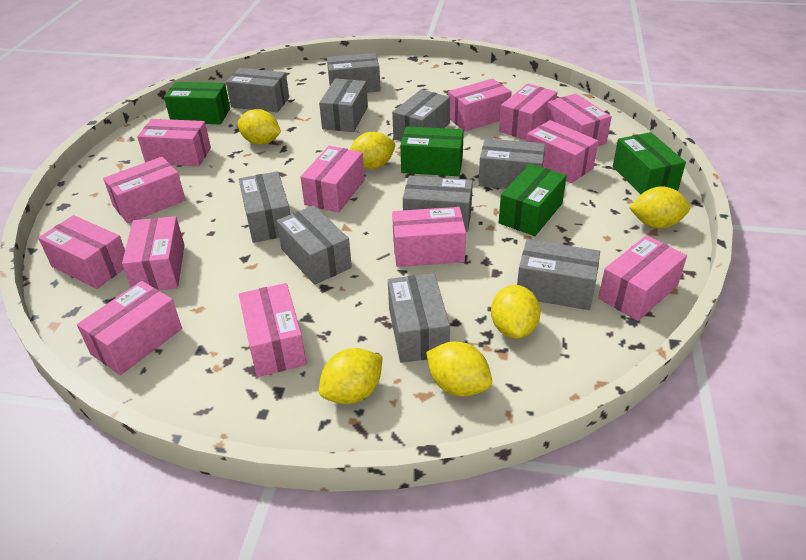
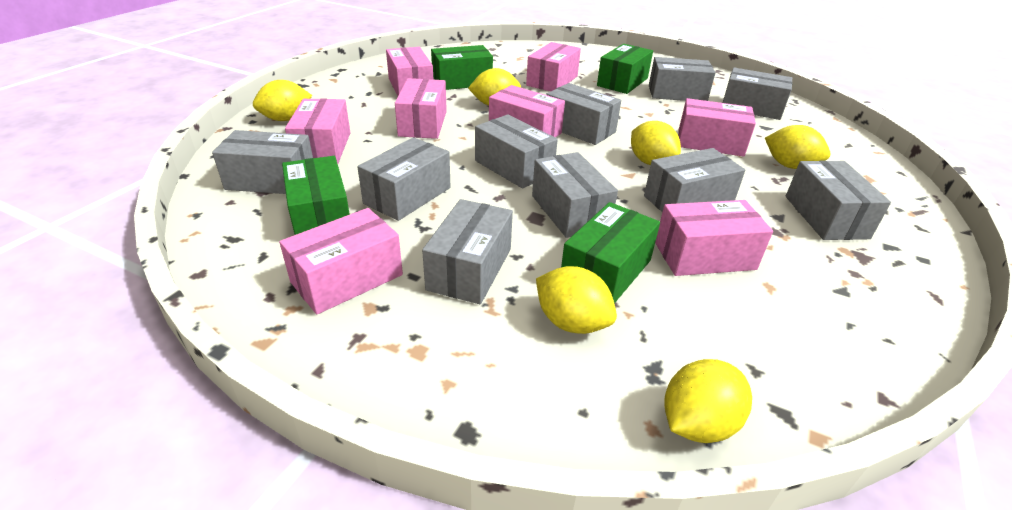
pink box: [38,215,125,289] [77,281,182,375] [103,157,186,223] [122,216,185,290] [137,119,211,166] [239,283,307,377] [300,146,365,213] [392,207,466,267] [448,79,512,132] [499,84,558,140] [526,120,598,183] [546,93,612,147] [598,235,687,321] = 13 -> [279,208,403,314] [285,99,350,164] [386,47,433,96] [395,78,447,139] [489,85,565,138] [526,42,581,92] [655,200,773,276] [678,98,756,157] = 8

